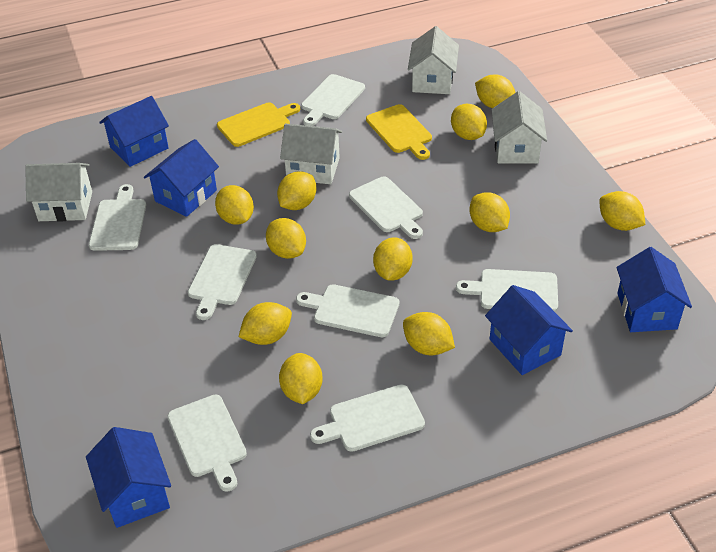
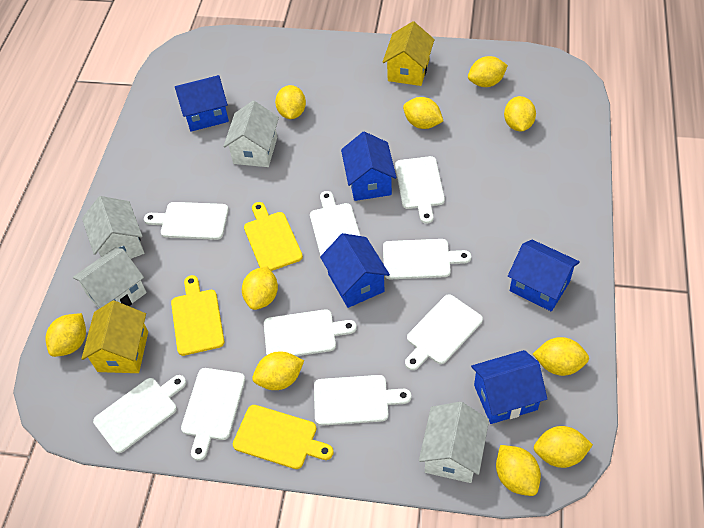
white cutting board: [89,184,146,251] [168,395,247,492] [188,244,257,320] [296,284,399,337] [301,74,365,126] [310,384,425,452] [349,176,423,239] [456,269,558,312] = 8 -> [93,375,186,453] [144,202,229,240] [181,368,245,460] [264,309,357,356] [310,191,360,256] [314,375,411,426] [383,239,471,279] [395,156,445,224] [405,294,483,370] = 9
yellow cutting board: [217,102,300,147] [366,104,432,160] = 2 -> [171,275,224,356] [233,405,334,469] [244,202,303,271] = 3
yellow house: none = 0 -> [81,300,148,373] [382,21,435,86] = 2
yellow lemon: [215,185,254,225] [239,302,292,345] [266,218,306,259] [277,171,316,210] [279,353,323,404] [373,237,413,281] [403,312,455,355] [451,104,487,140] [470,192,510,232] [475,74,516,108] [599,191,645,231] = 11 -> [46,313,86,357] [242,266,278,310] [252,351,304,390] [275,85,306,119] [403,97,443,129] [468,56,508,87] [496,445,541,496] [504,96,536,131] [533,337,589,376] [534,426,593,468] = 10

